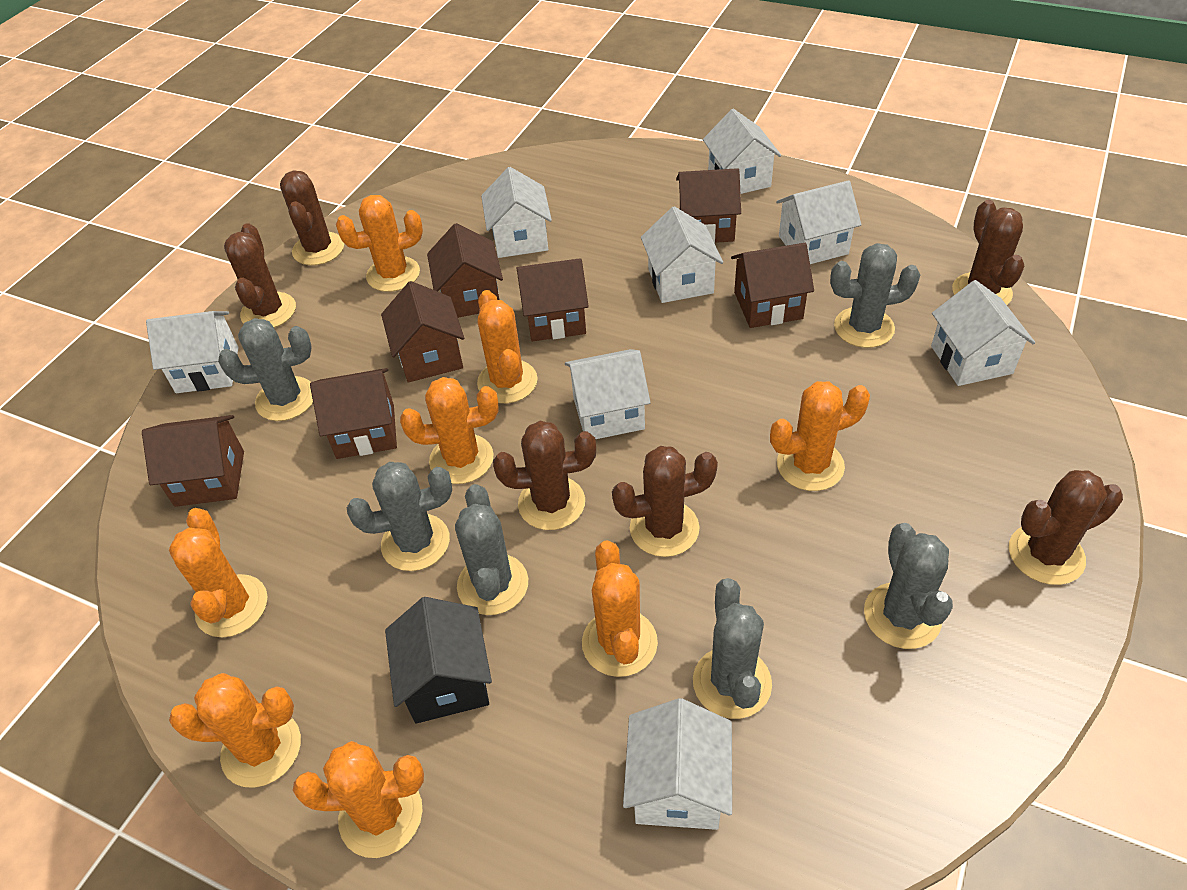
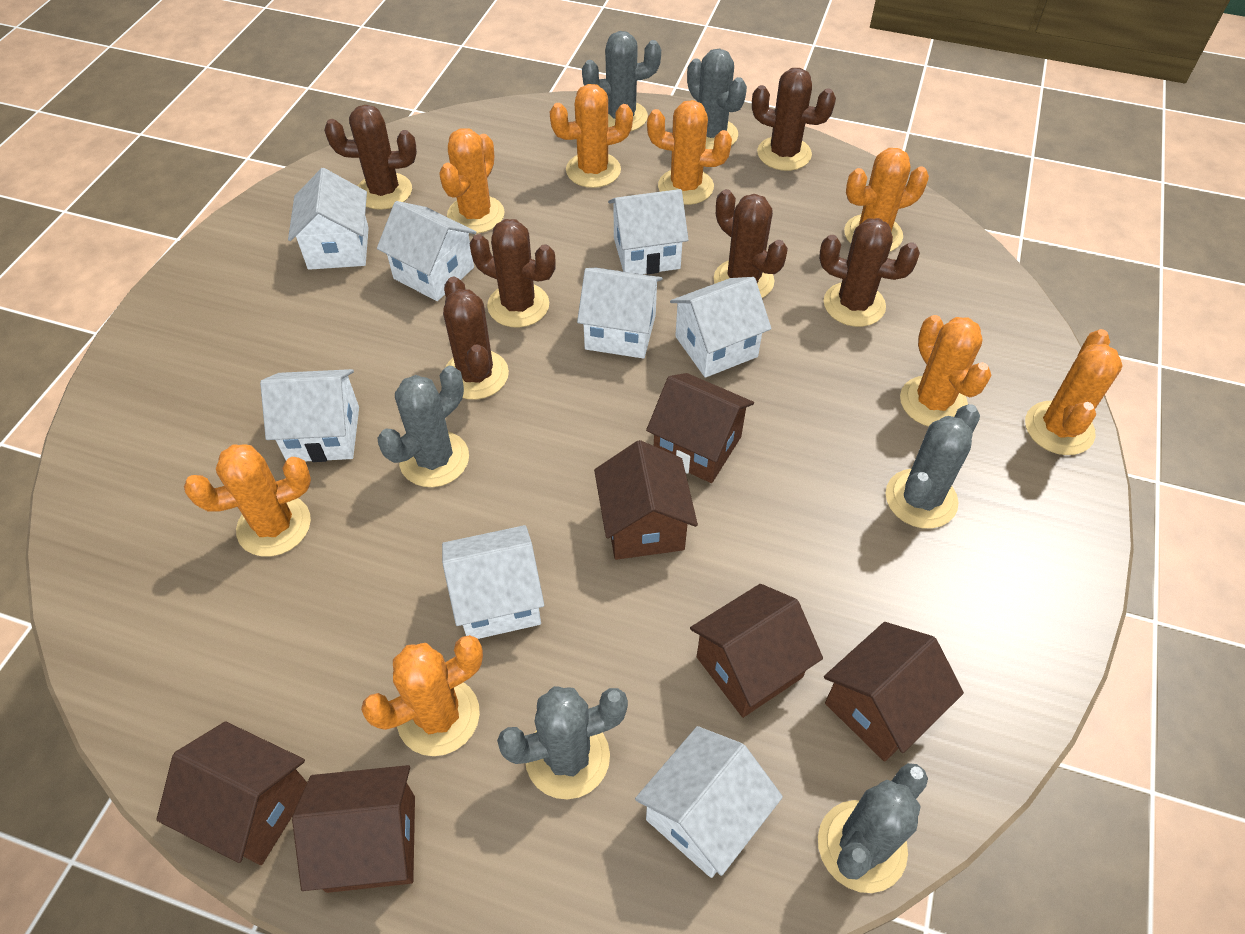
black house: [385,597,492,724] = 1 -> none = 0
brown house: [142,415,244,507] [310,368,397,459] [381,281,464,382] [427,223,503,318] [517,258,589,341] [676,168,741,243] [731,243,814,328] = 7 -> [156,721,307,865] [292,765,415,893] [594,440,698,560] [646,373,754,483] [690,584,823,718] [824,622,964,762] = 6

